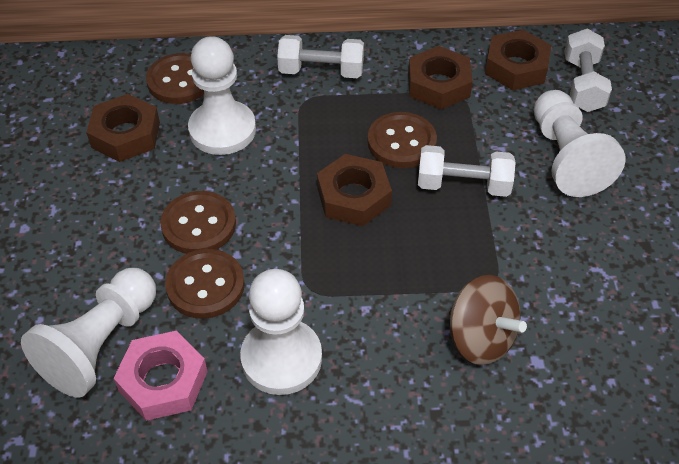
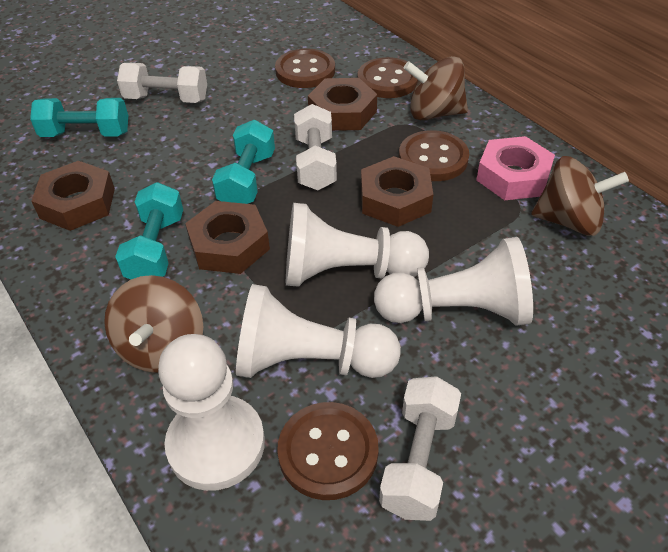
brown spinning top: [449,275,527,365] = 1 -> [104,275,203,373] [404,56,468,120] [531,156,629,236] = 3
turquoise dumbbell: none = 0 -> [30,98,128,137] [115,182,183,279] [212,120,275,204] = 3

